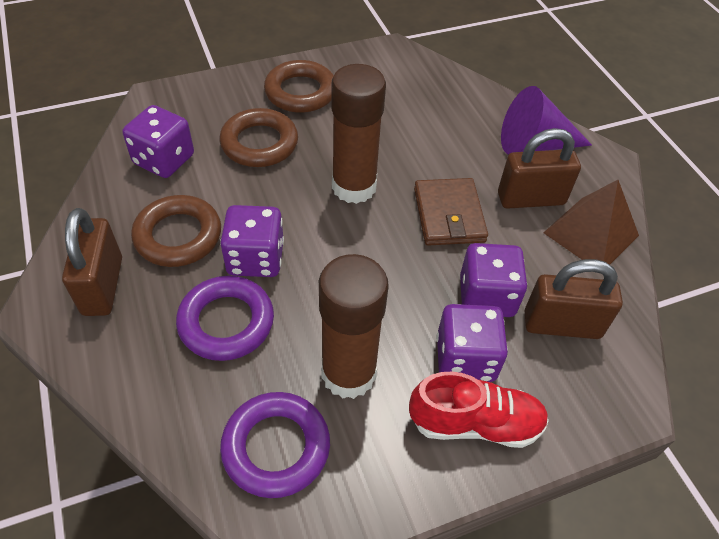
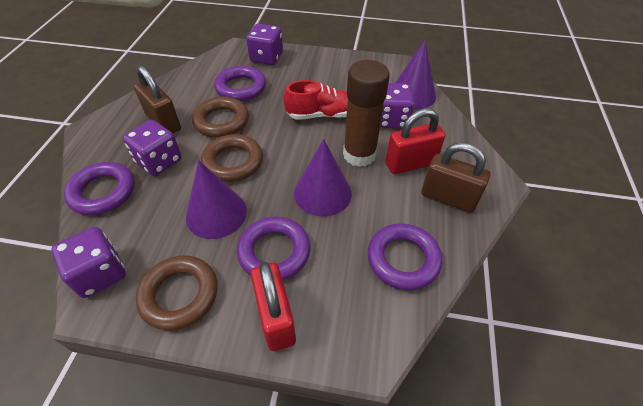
brown glue stick: [319,254,389,399] [331,64,386,204] = 2 -> [343,60,390,167] = 1
brown padlock: [62,208,122,316] [498,128,581,209] [524,259,623,339] = 3 -> [134,66,181,133] [421,143,490,213] = 2
brown pyramid: [543,180,639,265] = 1 -> none = 0
brown wallet: [414,178,488,246] = 1 -> none = 0
purple cone: [501,86,592,155] = 1 -> [186,160,247,239] [294,139,352,217] [395,40,436,109] = 3
purple ring: [176,276,274,361] [220,392,330,498] = 2 -> [64,162,135,215] [214,66,266,102] [237,217,311,280] [367,223,442,290] = 4
red padlock: none = 0 -> [250,262,296,351] [385,109,445,174] = 2

